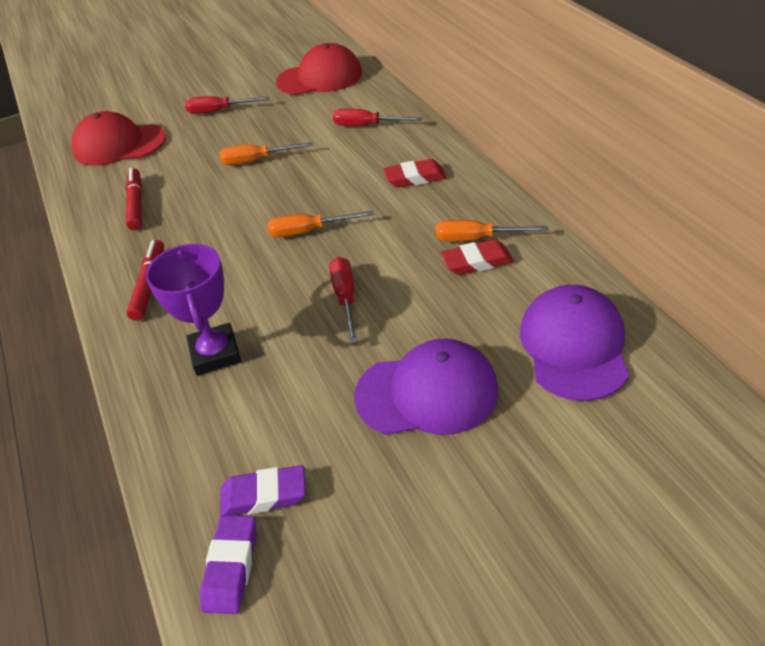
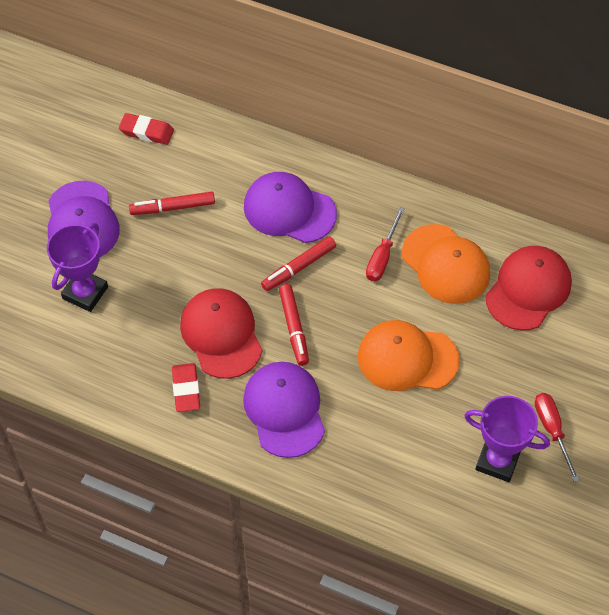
orange cap: none = 0 -> [358,320,460,391] [402,224,490,304] = 2
orange screwdriver: [219,142,313,165] [267,211,374,237] [436,220,548,242] = 3 -> none = 0
purple cap: [354,339,499,435] [520,285,629,401] = 2 -> [48,181,120,257] [243,362,325,458] [244,172,337,243] = 3
purple eraser: [200,515,257,614] [220,465,306,516] = 2 -> none = 0
purple trophy: [146,244,241,376] = 1 -> [47,223,108,312] [464,396,550,482] = 2
red marker: [126,168,142,230] [126,240,164,321] = 2 -> [129,192,215,215] [261,236,336,291] [279,284,309,366] = 3
red screwdriver: [185,96,270,114] [330,257,358,343] [333,108,422,126] = 3 -> [366,207,405,281] [535,393,580,482] = 2

